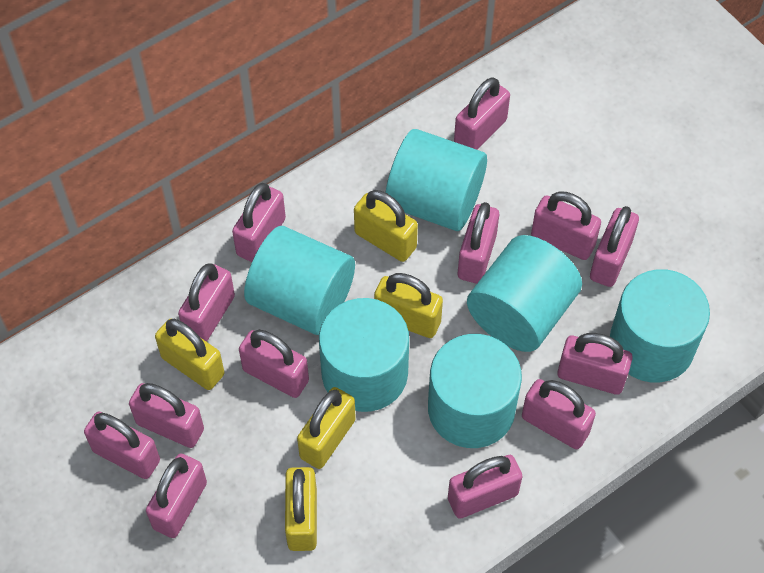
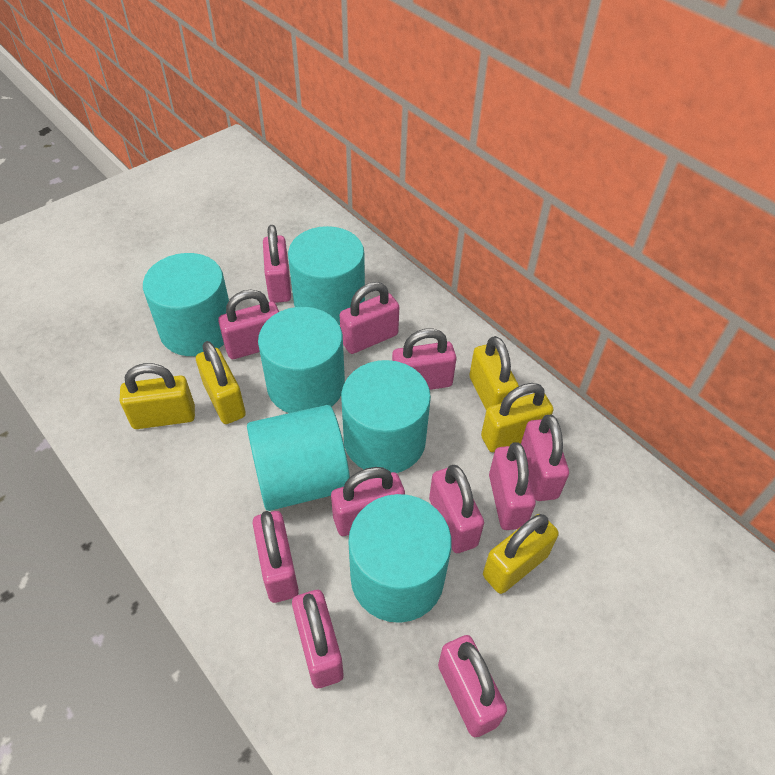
pink padlock: [84,412,160,479] [129,383,204,448] [146,453,207,538] [178,263,235,342] [232,183,286,262] [239,330,309,398] [448,455,523,519] [454,77,510,150] [458,202,499,284] [522,379,596,449] [531,191,601,260] [558,333,633,395] [590,206,639,287] = 13 -> [218,290,279,359] [253,511,299,603] [263,225,291,303] [292,590,343,688] [331,467,405,536] [340,282,399,354] [392,328,456,390] [429,465,484,553] [438,635,507,737] [489,442,536,530] [521,414,569,501] = 11

